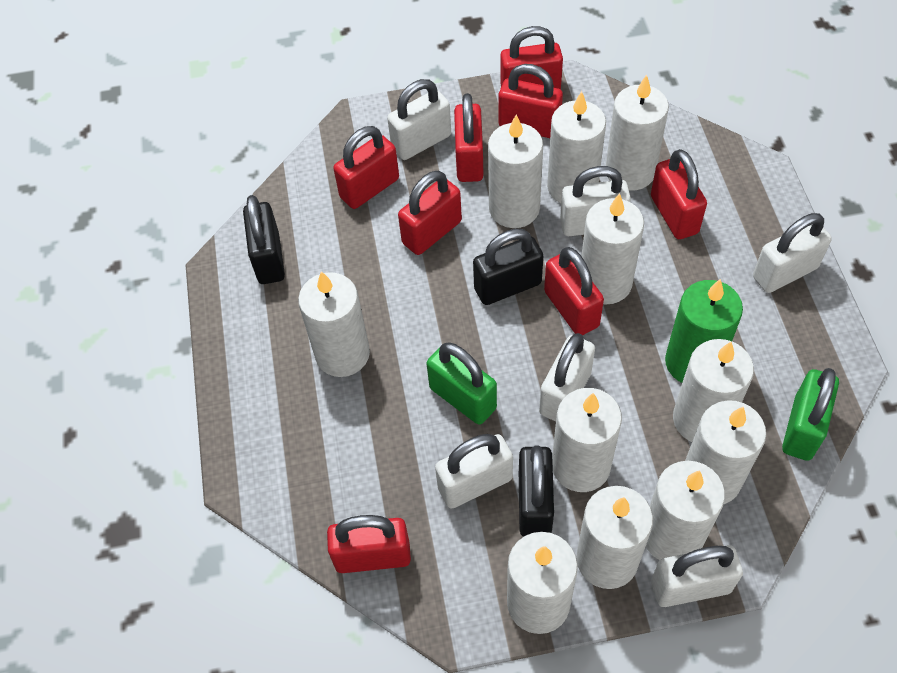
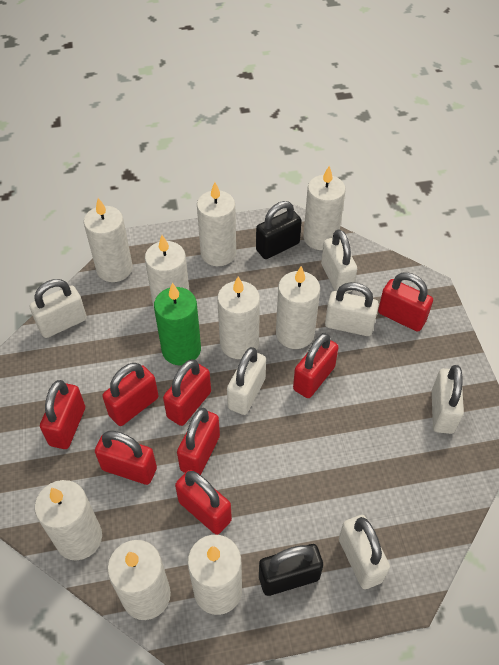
black padlock: [243,195,285,284] [473,229,543,305] [519,445,554,537] = 3 -> [256,201,302,259] [259,544,323,596] = 2
green padlock: [426,342,497,425] [782,368,839,461] = 2 -> none = 0
white candle: [298,271,370,377] [488,115,543,228] [507,532,578,634] [547,91,606,203] [552,388,622,492] [576,486,653,589] [582,193,644,304] [606,74,669,191] [646,461,725,560] [673,339,754,442] [685,400,766,504] = 11 -> [35,480,102,561] [84,198,133,282] [107,540,171,620] [145,235,189,308] [187,535,242,615] [197,182,236,266] [217,276,260,359] [276,266,320,349] [303,166,346,250] = 9

